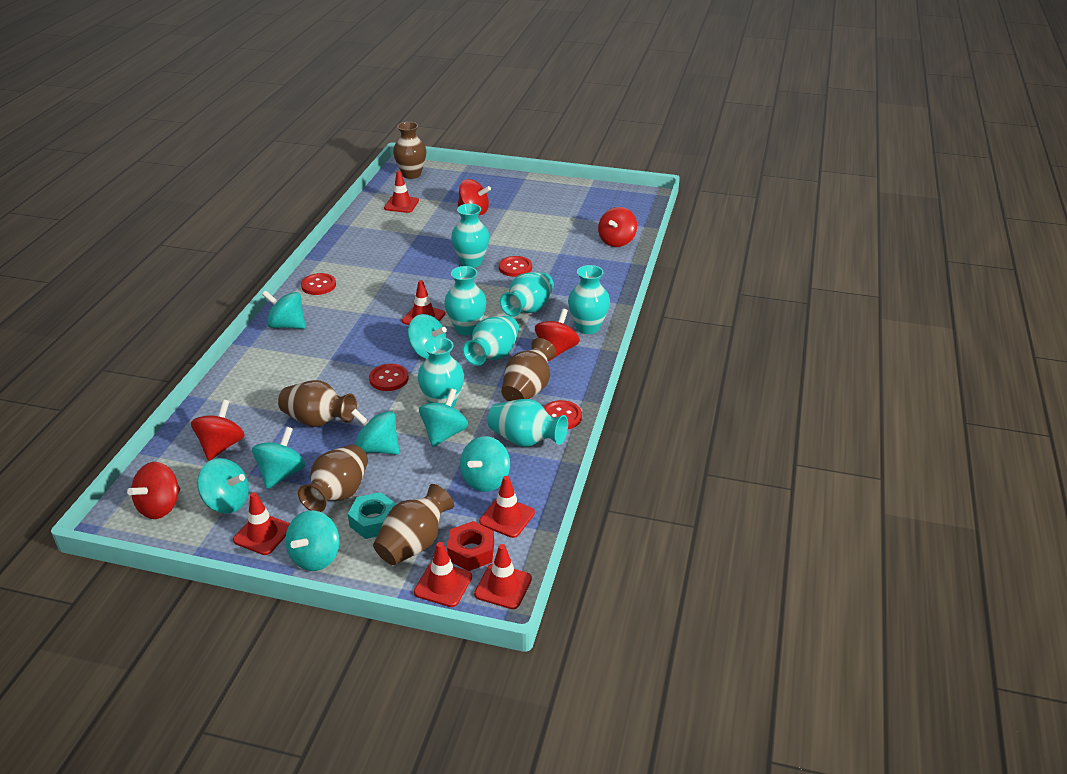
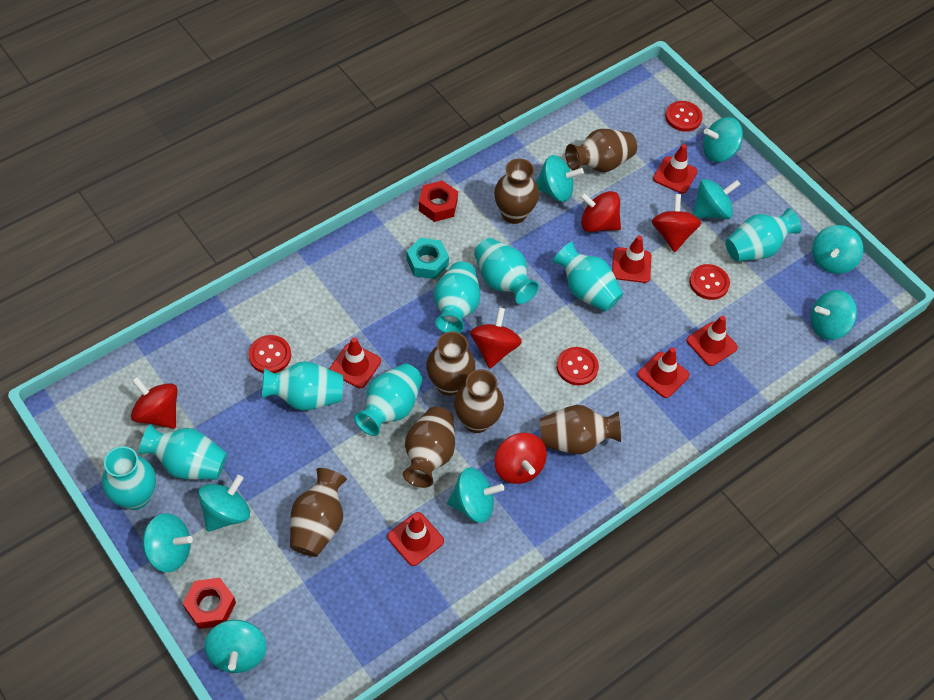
brown vase: [278,380,357,427] [298,445,368,512] [373,484,454,565] [393,122,426,179] [501,338,556,401] = 5 -> [290,468,347,557] [403,407,455,488] [426,332,476,396] [454,369,504,433] [494,159,539,224] [540,405,621,454] [565,129,637,172] = 7
red nut: [447,521,494,571] = 1 -> [183,578,236,629] [419,180,458,222] = 2
turquoise spinning top: [197,458,249,514] [252,427,306,489] [262,291,306,329] [285,510,340,571] [351,409,400,455] [408,314,447,359] [419,388,469,447] [460,436,510,492] = 8 -> [142,513,193,572] [198,475,250,532] [204,620,266,673] [447,468,504,523] [536,155,584,202] [692,179,741,219] [703,117,743,162] [811,290,857,340] [812,225,863,274] = 9
turquoise vase: [418,337,464,408] [444,266,487,335] [451,203,490,268] [462,316,519,366] [488,399,568,447] [500,272,554,317] [568,265,610,334] = 7 -> [102,446,156,510] [139,424,227,479] [262,361,343,411] [354,364,422,436] [434,261,480,333] [474,238,539,304] [553,242,623,312] [726,208,801,262] = 8

